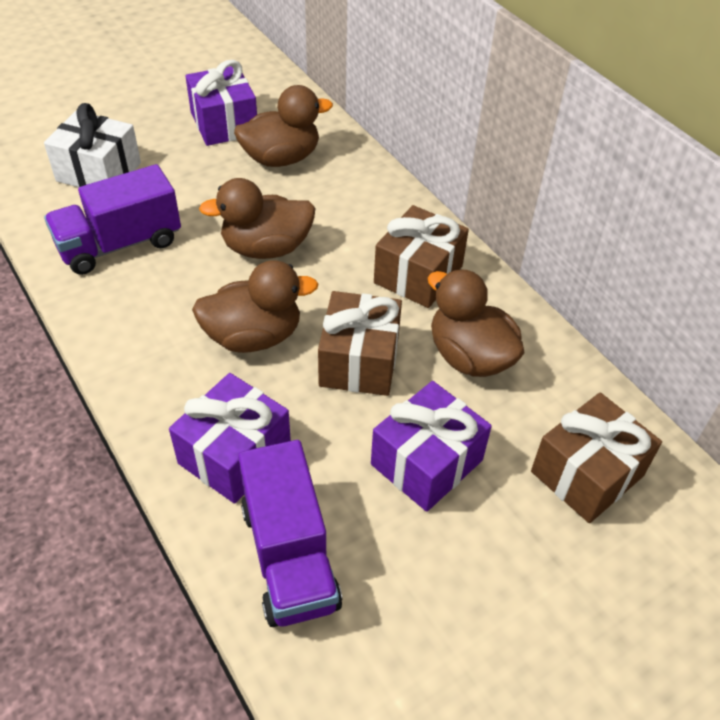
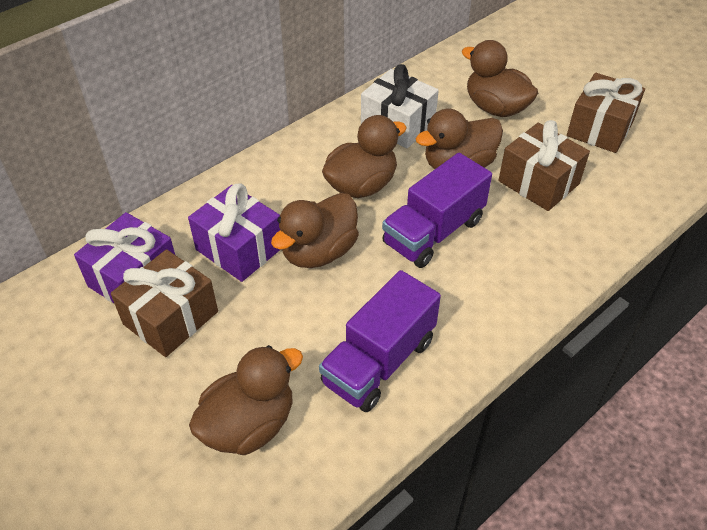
brown duck: [192,260,318,353] [199,178,316,259] [234,85,333,167] [428,269,525,377] = 4 -> [189,345,303,455] [271,193,359,268] [322,115,407,198] [415,109,503,169] [462,40,538,117] = 5
purple gift: [169,373,291,504] [185,60,257,146] [371,381,492,512] = 3 -> [74,212,175,303] [188,183,280,282] = 2

